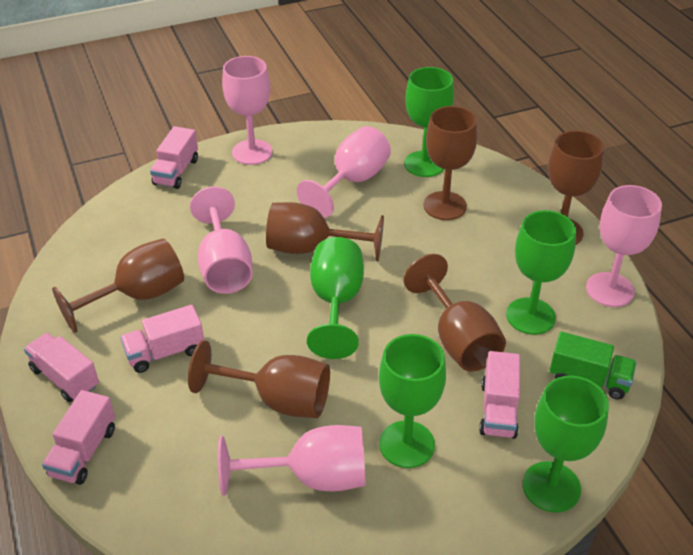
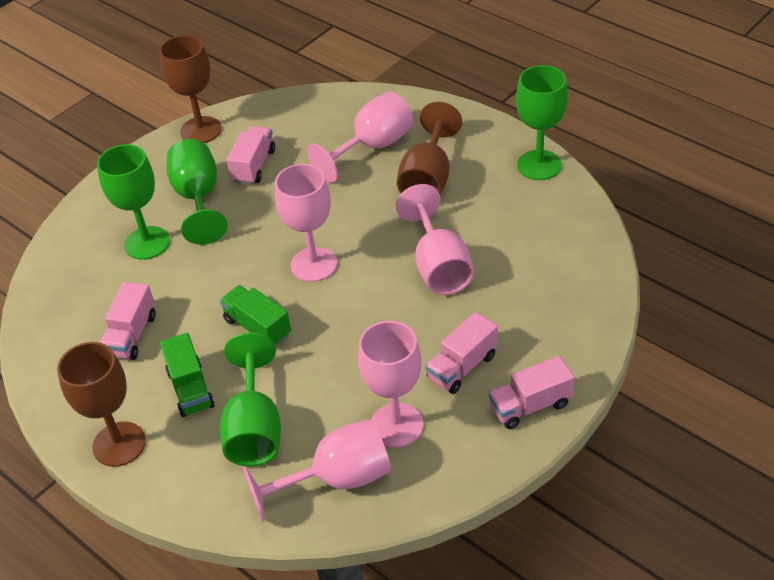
brown goblet: [52,238,184,333] [188,340,330,418] [266,202,384,261] [404,254,506,371] [423,106,478,220] [548,131,604,245] = 6 -> [57,342,146,467] [159,35,222,143] [397,102,462,194] = 3
green goblet: [307,237,364,359] [379,334,446,468] [404,67,454,177] [506,210,576,335] [523,375,609,513] = 5 -> [97,144,170,260] [167,139,228,245] [220,333,281,466] [516,65,568,180] = 4
green truck: [549,332,637,400] = 1 -> [160,333,215,417] [220,285,291,347] = 2
pink truck: [24,333,99,402] [42,390,115,485] [120,305,204,373] [150,126,198,189] [479,351,520,439] = 5 -> [100,282,156,360] [227,126,275,184] [425,312,498,394] [488,356,575,429] = 4

